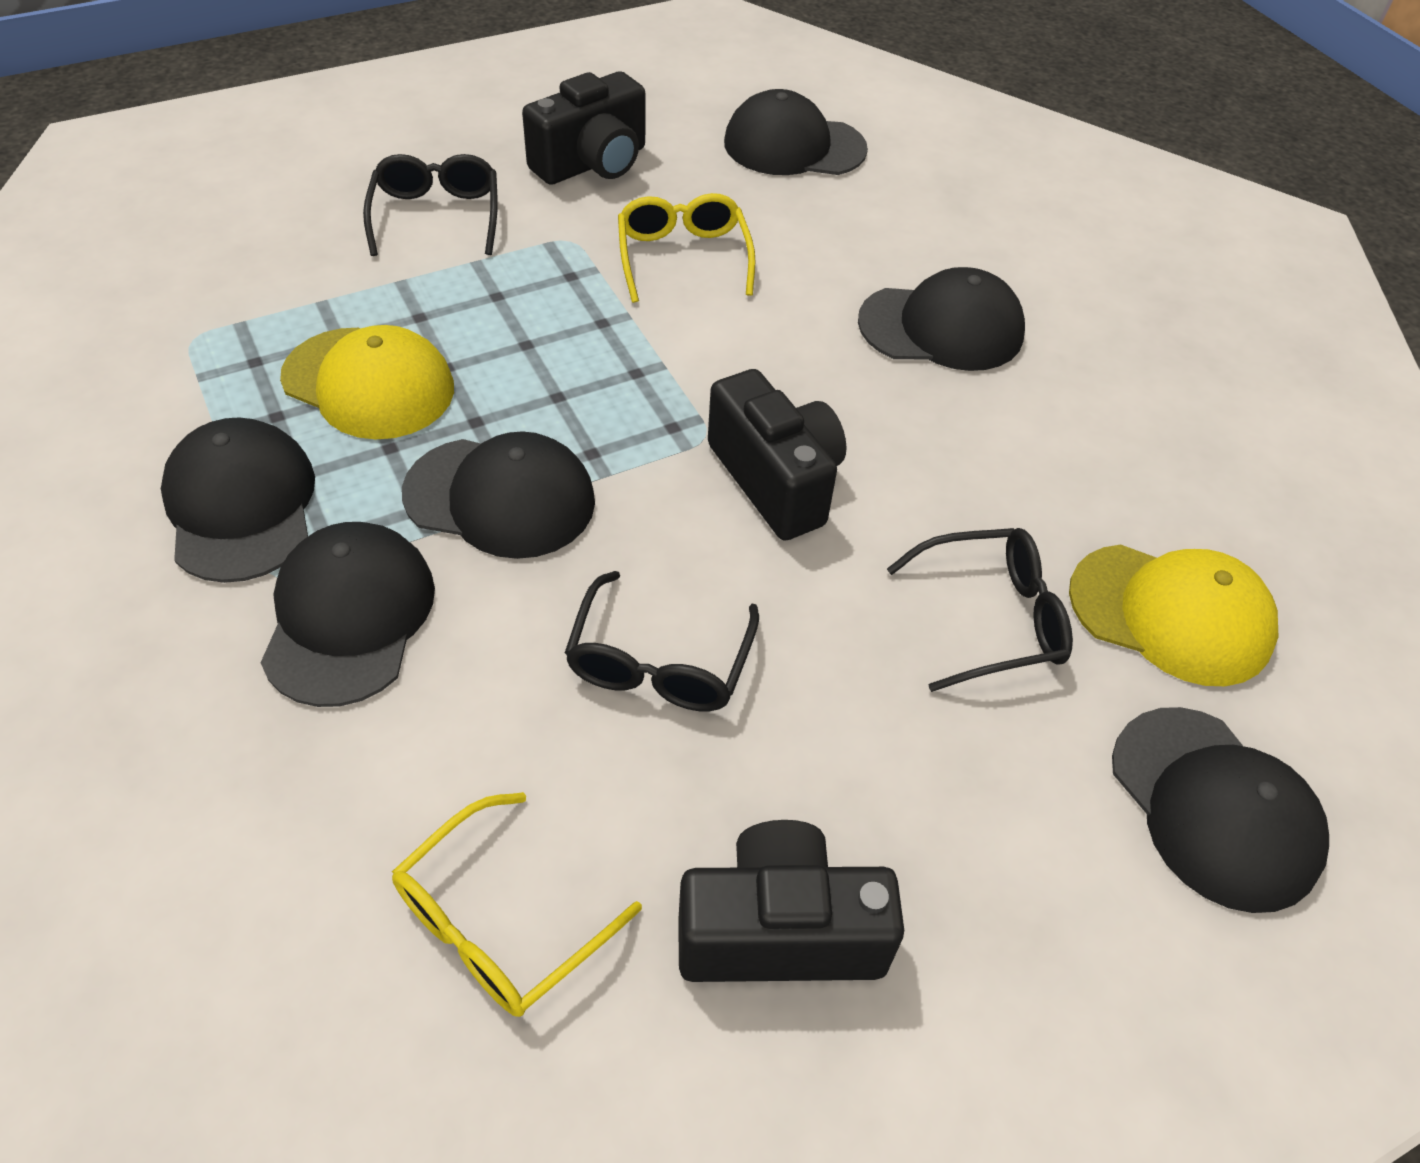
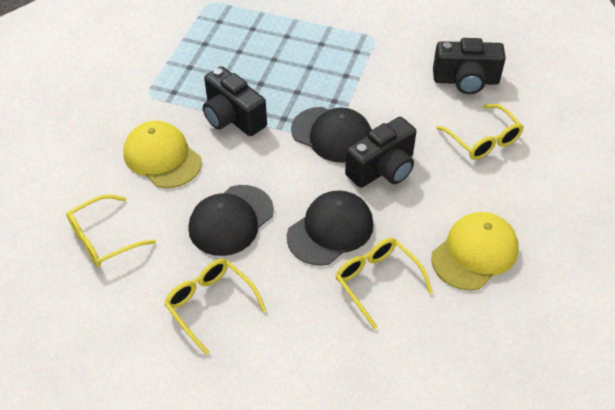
black cap: [161,417,315,583] [261,522,435,707] [402,431,595,559] [724,89,868,175] [858,267,1025,371] [1112,707,1329,913] = 6 -> [188,185,274,256] [287,190,374,266] [291,107,372,163] = 3
black glasses: [363,154,498,256] [565,571,759,711] [887,528,1073,692] = 3 -> none = 0
yellow glasses: [392,792,642,1017] [618,193,755,303] = 2 -> [66,194,156,267] [164,259,267,355] [336,238,433,330] [436,104,524,160] = 4

